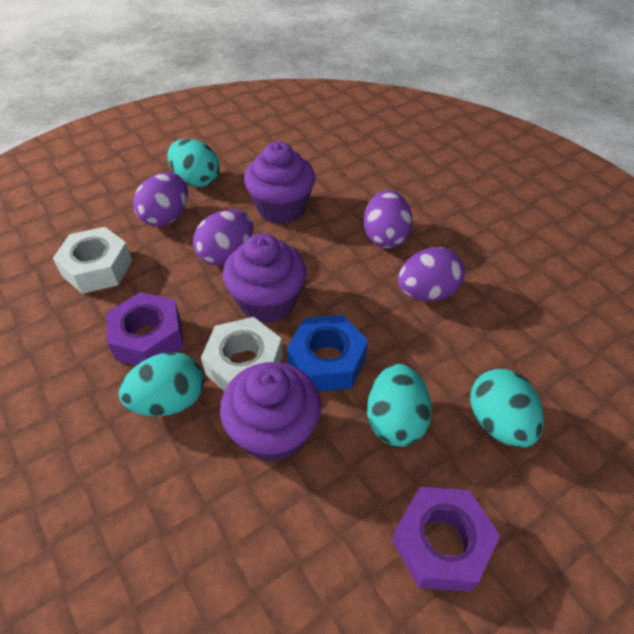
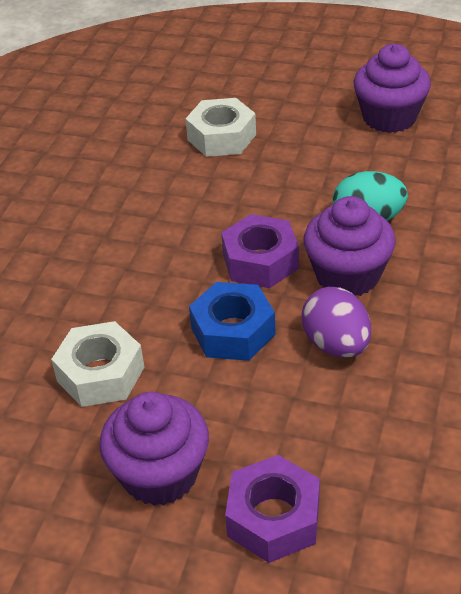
purple egg: [133,173,188,227] [193,209,253,266] [364,190,413,248] [398,247,465,301] = 4 -> [302,287,371,358] = 1
turquoise egg: [119,352,204,416] [167,139,219,187] [367,364,432,447] [470,369,544,448] = 4 -> [332,171,408,221] = 1

